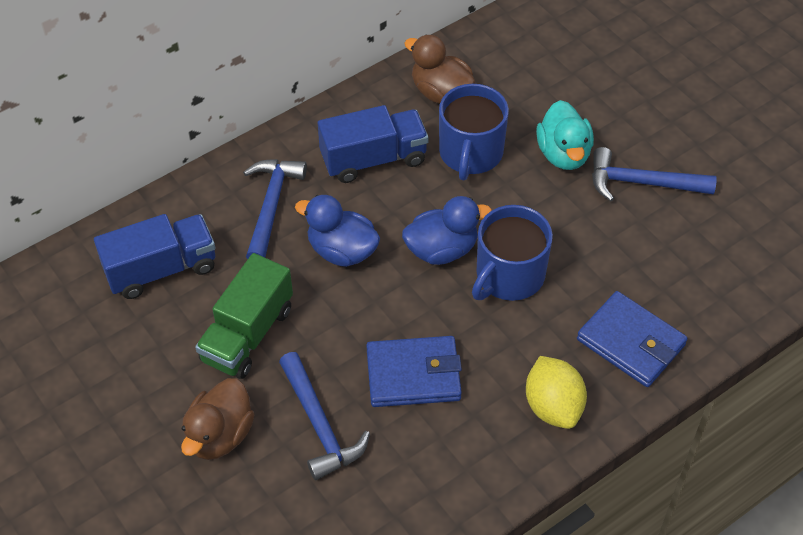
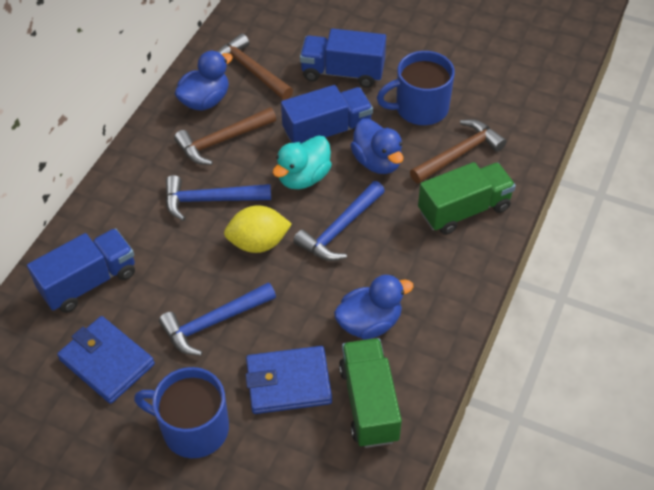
blue duck: [295,195,380,267] [402,196,492,265] = 2 -> [175,51,233,111] [334,275,414,340] [350,119,403,174] = 3
blue truck: [94,214,216,299] [318,105,428,183] = 2 -> [27,228,135,313] [281,85,373,143] [300,28,386,88] = 3
brown duck: [181,378,255,460] [404,35,475,103] = 2 -> none = 0
brown hammer: none = 0 -> [174,107,276,165] [218,33,293,100] [410,119,507,184] = 3
green truck: [195,253,293,379] = 1 -> [339,338,402,448] [418,162,516,235] = 2

